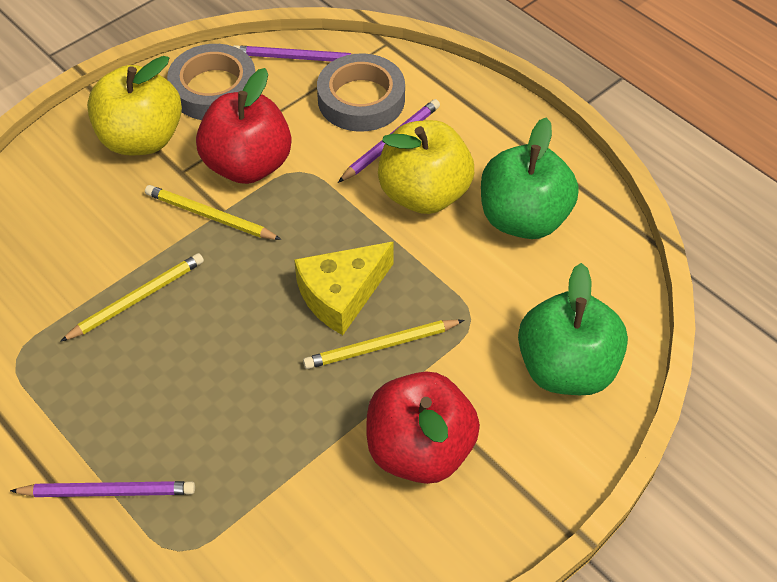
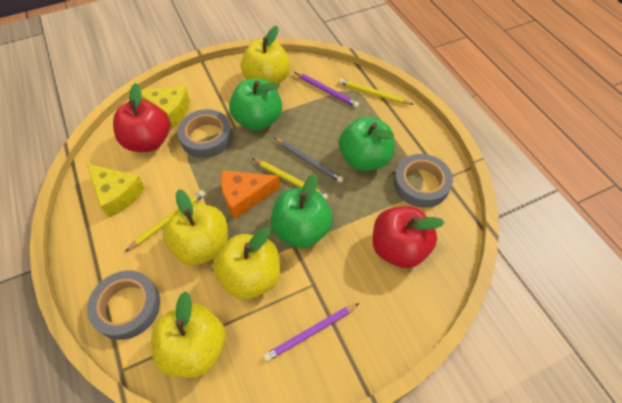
green apple: [481,117,579,239] [518,263,628,395] = 2 -> [229,78,282,130] [270,174,333,248] [339,117,395,171] = 3
grey pencil: none = 0 -> [274,138,344,183] = 1
grey tape: [167,44,256,120] [317,53,405,132] = 2 -> [87,270,160,340] [177,109,232,158] [394,154,453,208] = 3
orange cheese: none = 0 -> [221,170,280,219] = 1
purple pencil: [10,481,195,497] [234,45,352,62] [338,99,440,183] = 3 -> [263,303,359,362] [294,72,359,108] = 2
yellow apple: [87,56,182,156] [378,120,474,214] = 2 -> [151,291,226,378] [163,189,228,265] [214,227,280,299] [241,26,290,84] = 4
yellow cheese: [294,242,394,335] = 1 -> [87,164,145,218] [141,86,190,128] = 2

